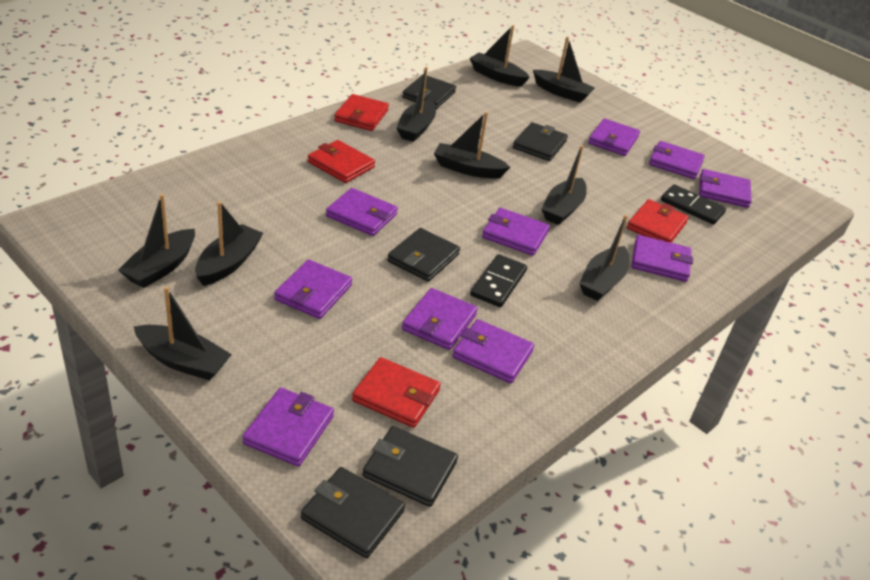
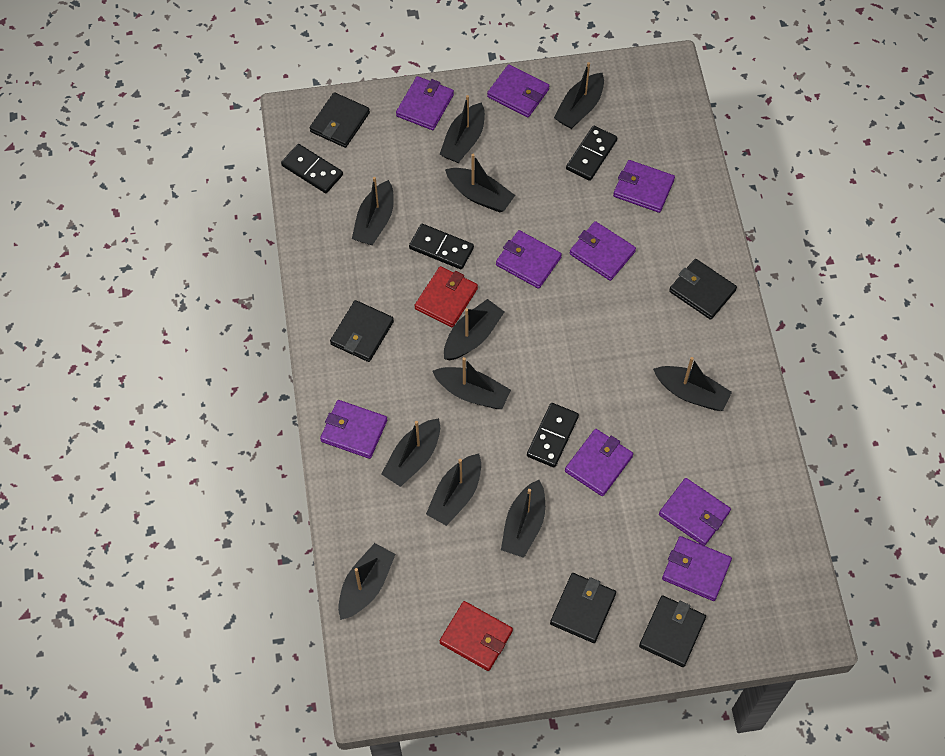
black boat: [118,194,195,288] [134,286,232,380] [195,201,263,286] [397,67,436,142] [434,112,510,179] [470,25,530,87] [533,36,595,103] [542,145,587,225] [579,215,629,301] = 9 -> [338,543,395,620] [352,177,394,245] [381,418,440,487] [426,453,481,526] [433,357,511,409] [439,95,485,163] [444,299,504,360] [445,154,515,213] [501,480,545,558] [554,62,604,129] [653,357,732,411] = 11
black domino: [470,254,527,307] [661,184,726,225] = 2 -> [281,144,343,193] [409,224,474,269] [527,403,579,467] [566,126,617,181] = 4
purple wallet: [242,388,334,467] [274,260,352,319] [326,188,398,236] [402,288,478,350] [452,319,534,383] [482,208,550,256] [588,118,640,156] [631,235,693,282] [649,141,705,179] [699,169,752,208] = 10 -> [320,400,387,459] [396,76,454,130] [487,64,549,117] [496,230,562,289] [565,429,633,496] [570,221,636,281] [613,160,675,213] [659,478,731,546] [662,536,732,601] = 9
red wallet: [308,140,375,183] [334,94,389,131] [352,357,441,428] [627,199,689,243] = 4 -> [415,266,478,327] [440,601,513,671] = 2

